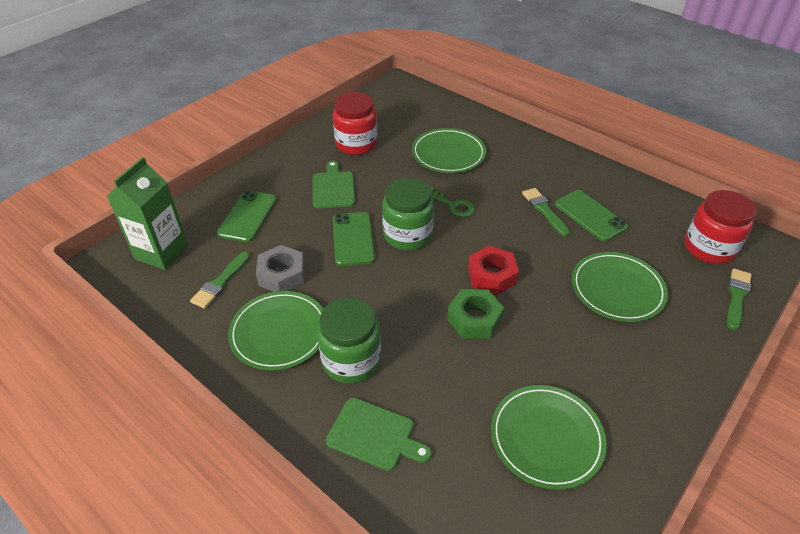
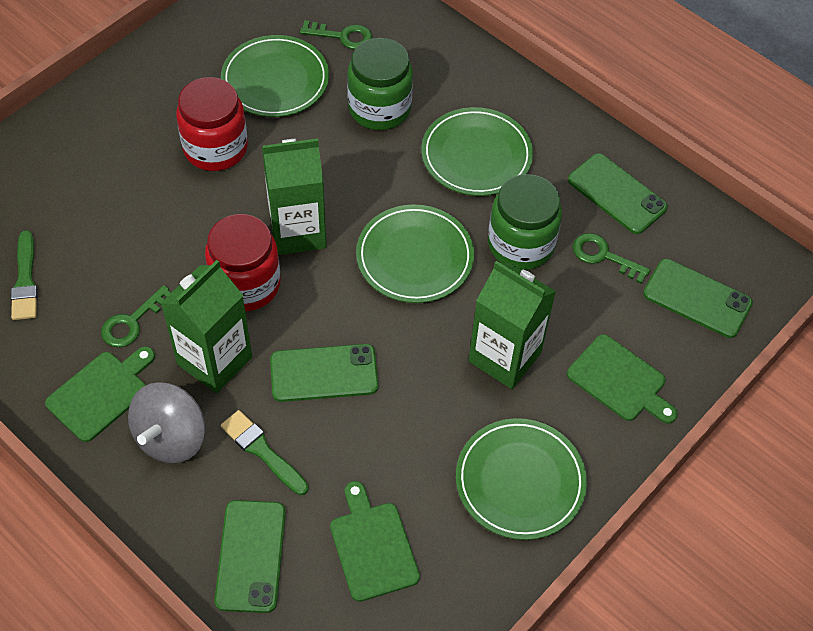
green brush: [190,251,250,309] [522,188,570,237] [727,268,752,330] = 3 -> [11,230,38,320] [221,410,309,495] = 2
green carton: [106,157,189,270] = 1 -> [161,260,252,393] [262,138,327,255] [468,261,556,389] = 3
green cutting board: [313,161,355,209] [326,397,432,471] = 2 -> [45,346,155,442] [330,481,420,602] [567,334,678,424] = 3
green key: [430,187,475,217] = 1 -> [101,285,171,347] [300,20,372,50] [573,233,650,284] = 3
green nut: [447,289,504,339] = 1 -> none = 0
green phone: [217,190,277,242] [333,212,375,266] [555,190,628,242] = 3 -> [214,500,286,613] [270,344,378,402] [568,153,668,234] [643,259,753,338] = 4
grey nut: [256,245,305,292] = 1 -> none = 0
grey spinning top: none = 0 -> [128,382,205,463] = 1
red nut: [468,246,519,295] = 1 -> none = 0

